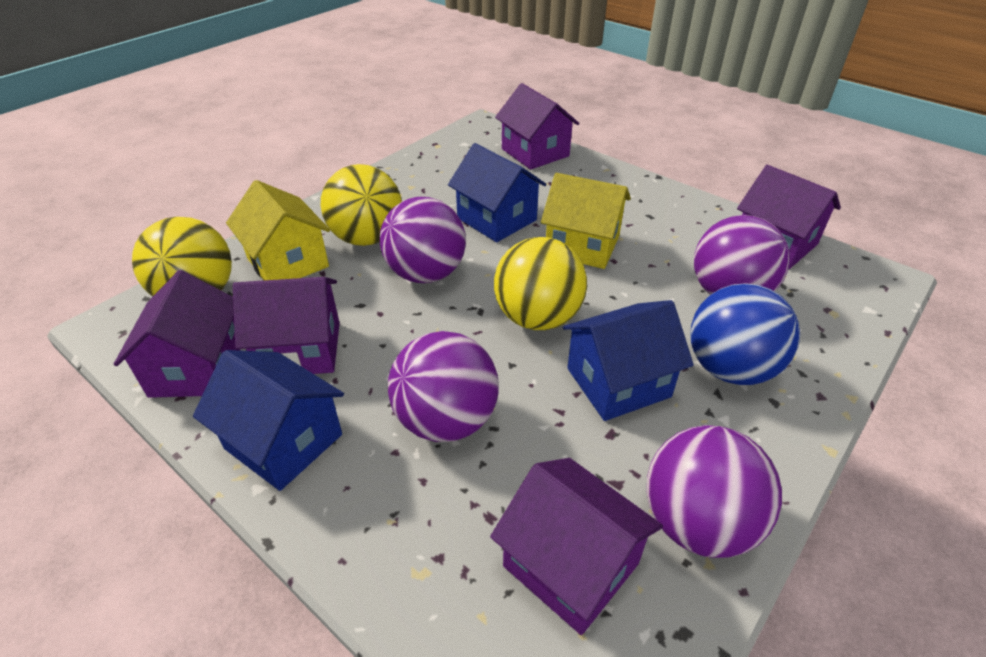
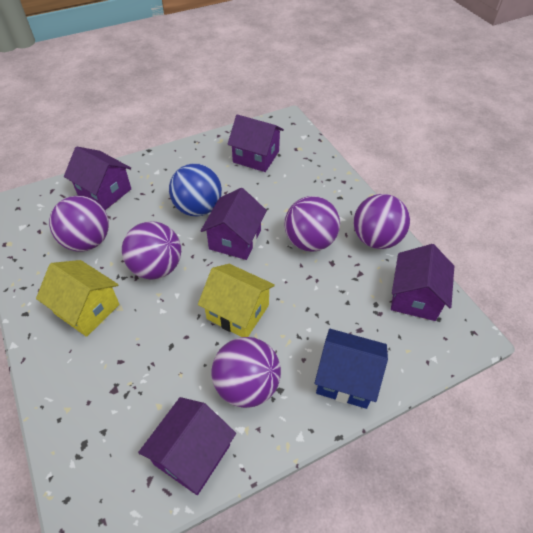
blue house: [193,350,344,491] [448,143,547,242] [563,300,694,421] = 3 -> [315,329,388,409] = 1
purple ball: [379,197,466,283] [388,331,499,442] [647,425,782,558] [694,215,790,295] = 4 -> [49,196,109,251] [122,221,181,280] [212,337,281,408] [284,196,340,252] [354,194,410,249] = 5
yellow ball: [132,217,232,297] [321,164,402,246] [494,237,587,330] = 3 -> none = 0

